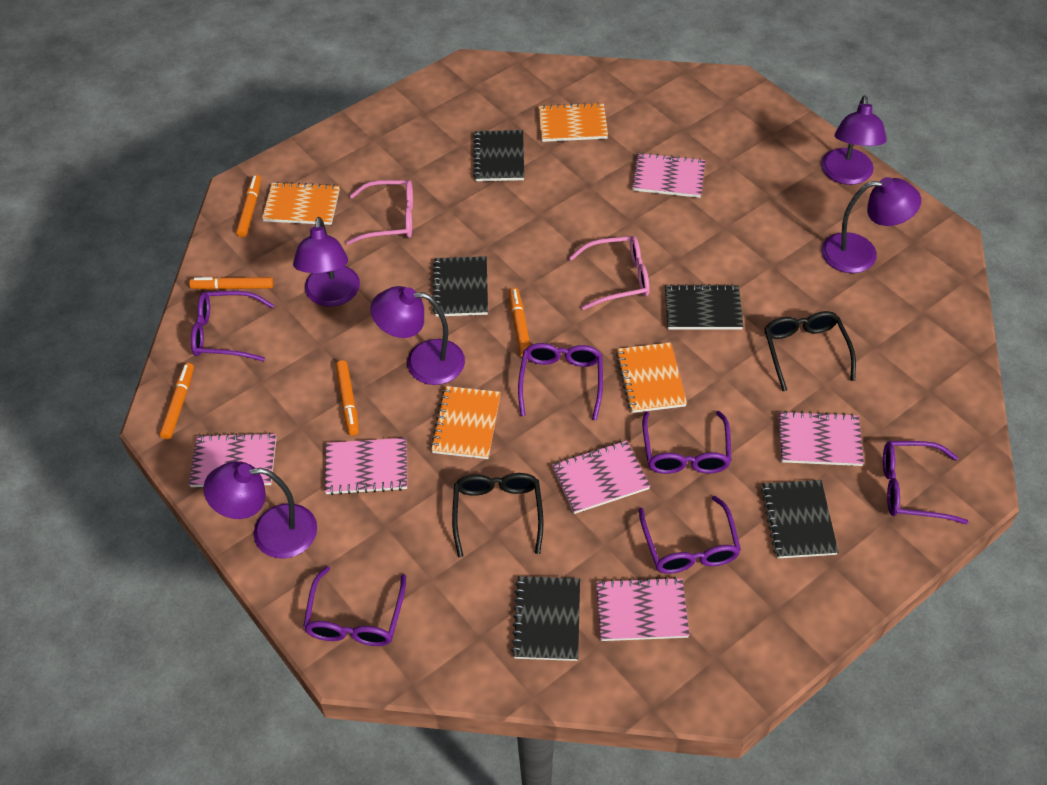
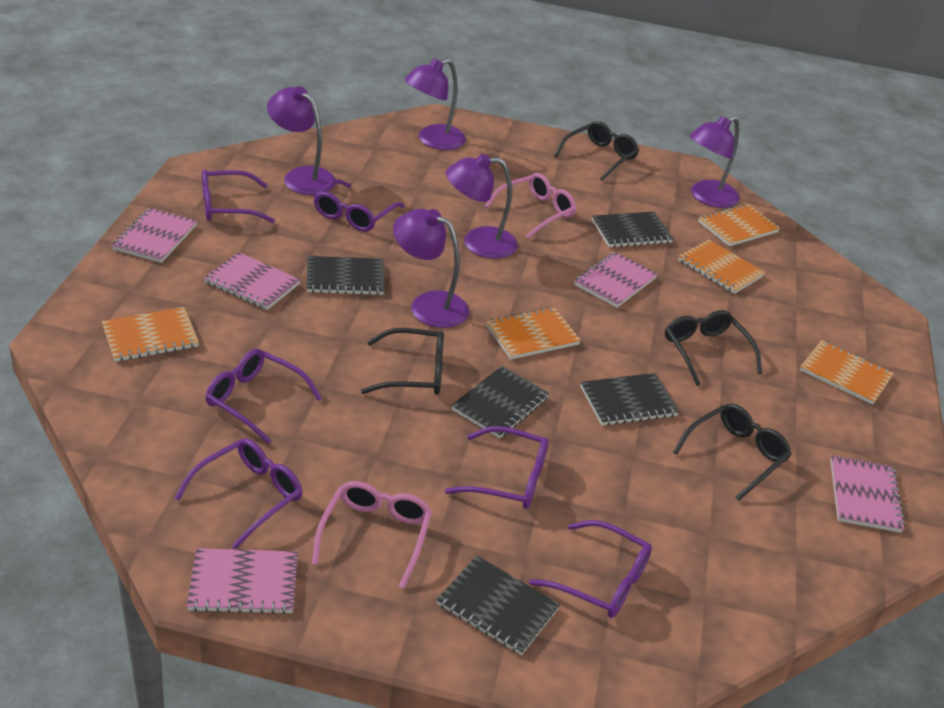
black glasses: [452,473,544,557] [764,311,856,391] = 2 -> [361,328,444,395] [554,121,639,181] [665,310,762,386] [673,404,792,501] = 4
orange marker: [160,363,194,439] [189,277,273,290] [236,175,261,237] [336,360,359,436] [509,288,530,357] = 5 -> none = 0
orange notebook: [262,182,340,225] [430,386,501,459] [538,102,608,142] [616,342,687,413] = 4 -> [102,307,199,362] [486,307,581,359] [678,239,765,294] [698,204,780,246] [800,340,894,405] = 5
pink notebook: [189,433,276,487] [325,438,407,495] [552,441,650,514] [596,577,690,641] [632,152,706,198] [778,411,864,466] = 6 -> [112,208,197,263] [187,548,298,614] [204,252,301,310] [574,252,657,308] [830,455,905,533] = 5

